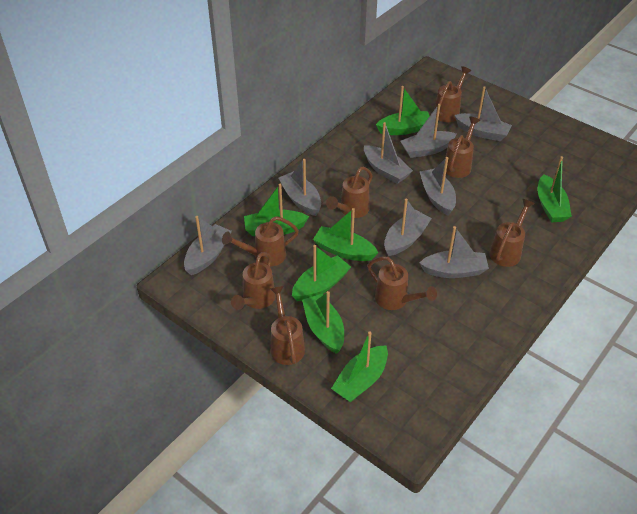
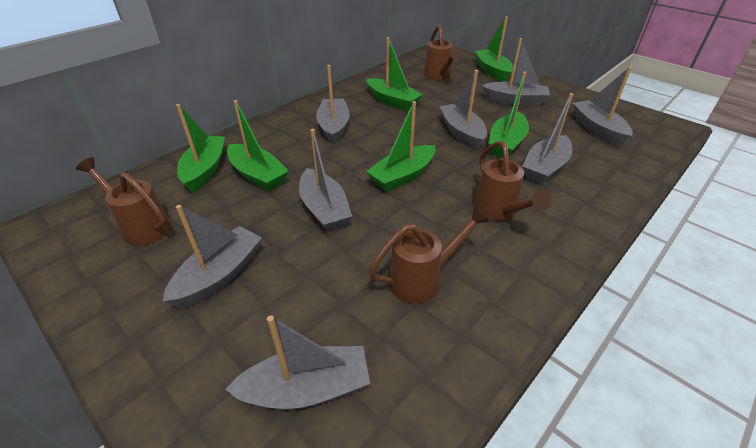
brown watering can: [222,216,299,266] [231,252,276,310] [270,286,305,365] [326,167,372,218] [367,256,437,310] [434,66,471,122] [445,116,480,178] [490,199,535,267] = 8 -> [76,157,171,246] [369,207,489,303] [424,25,462,80] [473,141,551,221] = 4
green boat: [244,184,309,236] [292,245,351,301] [302,291,344,354] [313,208,378,261] [331,331,388,403] [376,86,430,135] [538,156,572,222] = 7 -> [176,104,225,193] [227,100,289,191] [366,101,436,192] [367,37,423,111] [475,16,513,82] [488,72,529,158] = 6

